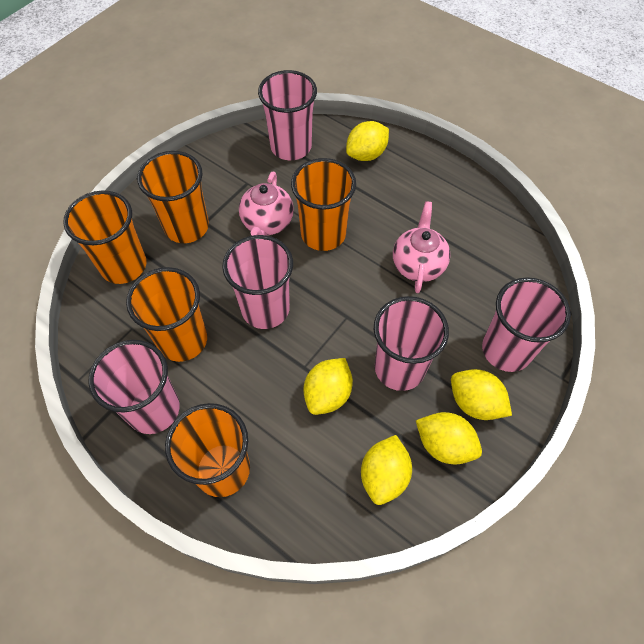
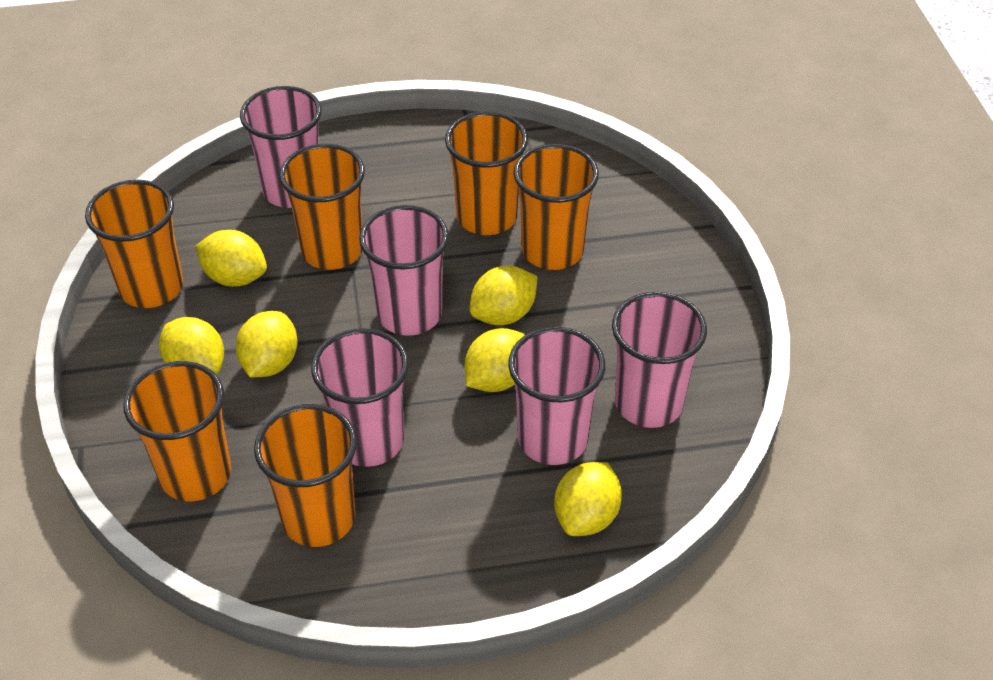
orange cup: [63,190,146,284] [126,267,207,362] [137,151,209,243] [165,403,250,497] [291,158,356,251] = 5 -> [85,180,183,308] [123,361,231,501] [254,404,357,547] [279,144,365,270] [445,111,528,235] [514,144,599,270] = 6
pink teapot: [239,172,294,236] [393,201,450,293] = 2 -> none = 0
yellow lemon: [303,358,353,415] [346,121,389,161] [361,435,412,505] [416,412,482,464] [451,369,512,420] = 5 -> [159,317,224,374] [195,230,267,287] [236,311,297,377] [465,328,525,392] [470,266,538,325] [554,462,622,536] = 6

